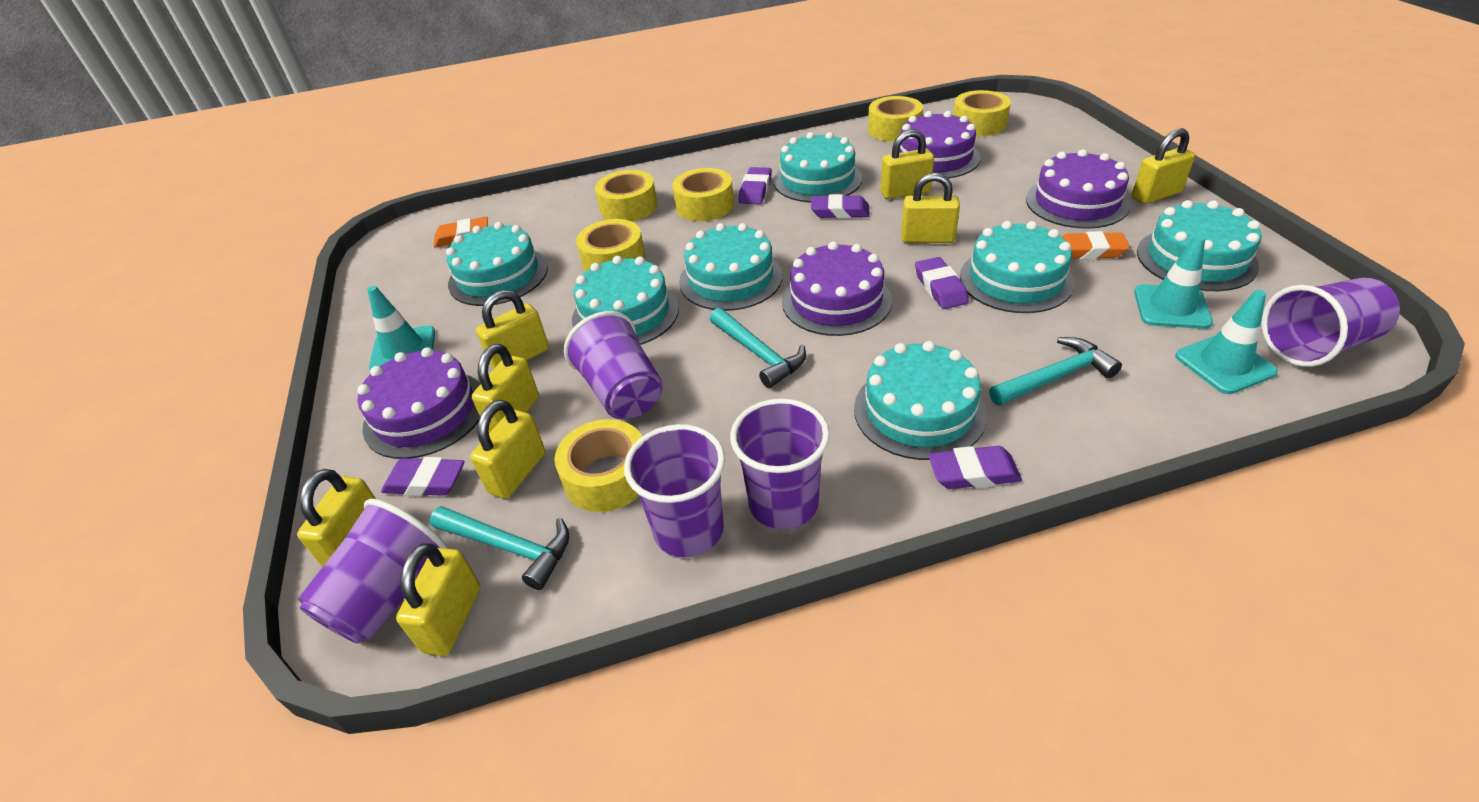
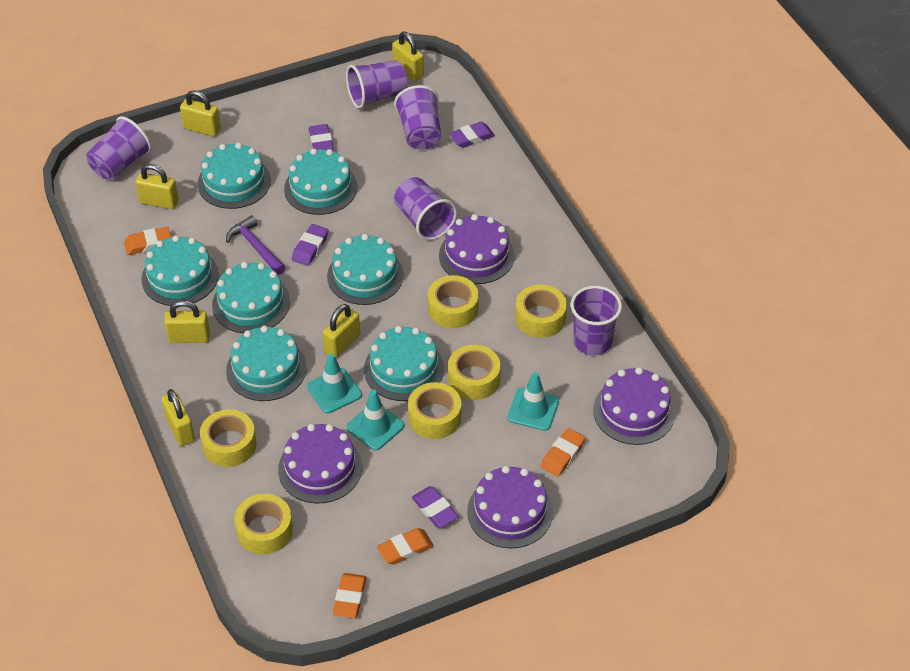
orange eraser: [433,217,488,248] [1062,231,1130,260] = 2 -> [124,227,171,255] [333,573,367,618] [377,528,434,565] [541,428,585,477] = 4
purple eraser: [381,457,464,496] [739,167,772,205] [811,194,870,219] [915,257,969,309] [928,446,1022,489] = 5 -> [292,224,329,266] [309,124,334,150] [412,486,459,528] [449,122,495,148] = 4
purple hammer: none = 0 -> [226,215,286,275] = 1
turquoise hammer: [430,506,570,590] [710,308,806,388] [989,337,1122,406] = 3 -> none = 0
yellow padlock: [297,469,376,567] [396,543,480,656] [470,400,545,499] [472,344,539,433] [476,290,549,369] [881,129,934,199] [901,173,960,243] [1132,128,1195,204] = 8 -> [135,164,179,209] [162,389,195,446] [164,300,210,343] [180,90,221,136] [322,304,360,358] [392,32,424,81] = 6

